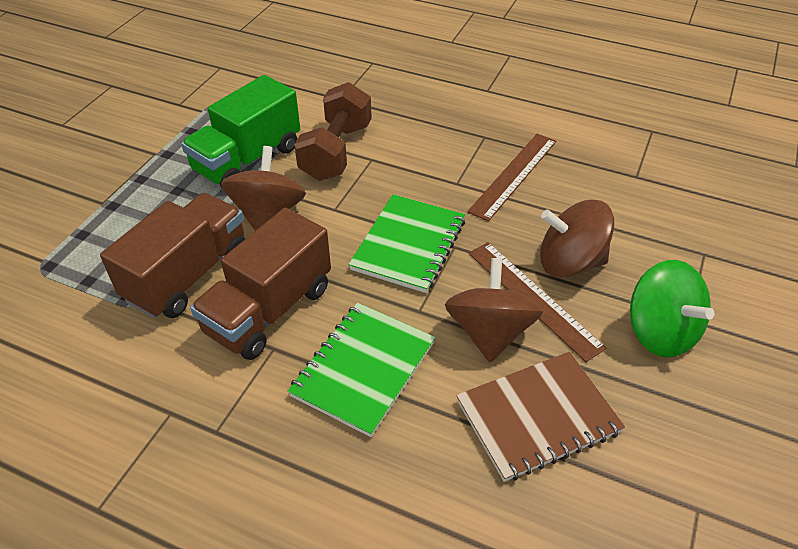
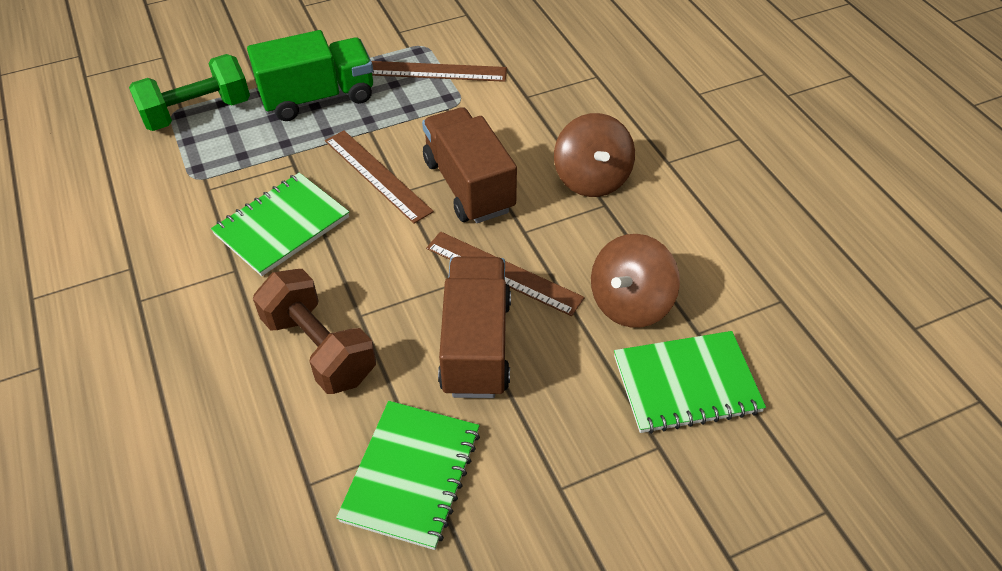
brown notebook: [456,352,625,482] = 1 -> none = 0
brown ruler: [467,134,556,221] [469,242,606,362] = 2 -> [325,130,434,224] [371,61,507,82] [426,232,585,316] = 3
brown spinning top: [221,146,306,231] [445,258,543,362] [540,200,614,278] = 3 -> [554,113,635,197] [591,234,680,328] = 2
green dumbbell: none = 0 -> [129,54,250,131] = 1
green notebook: [288,303,435,437] [349,194,465,293] = 2 -> [211,173,349,276] [336,401,480,550] [614,331,766,434] = 3
green spinning top: [630,260,714,358] = 1 -> none = 0

